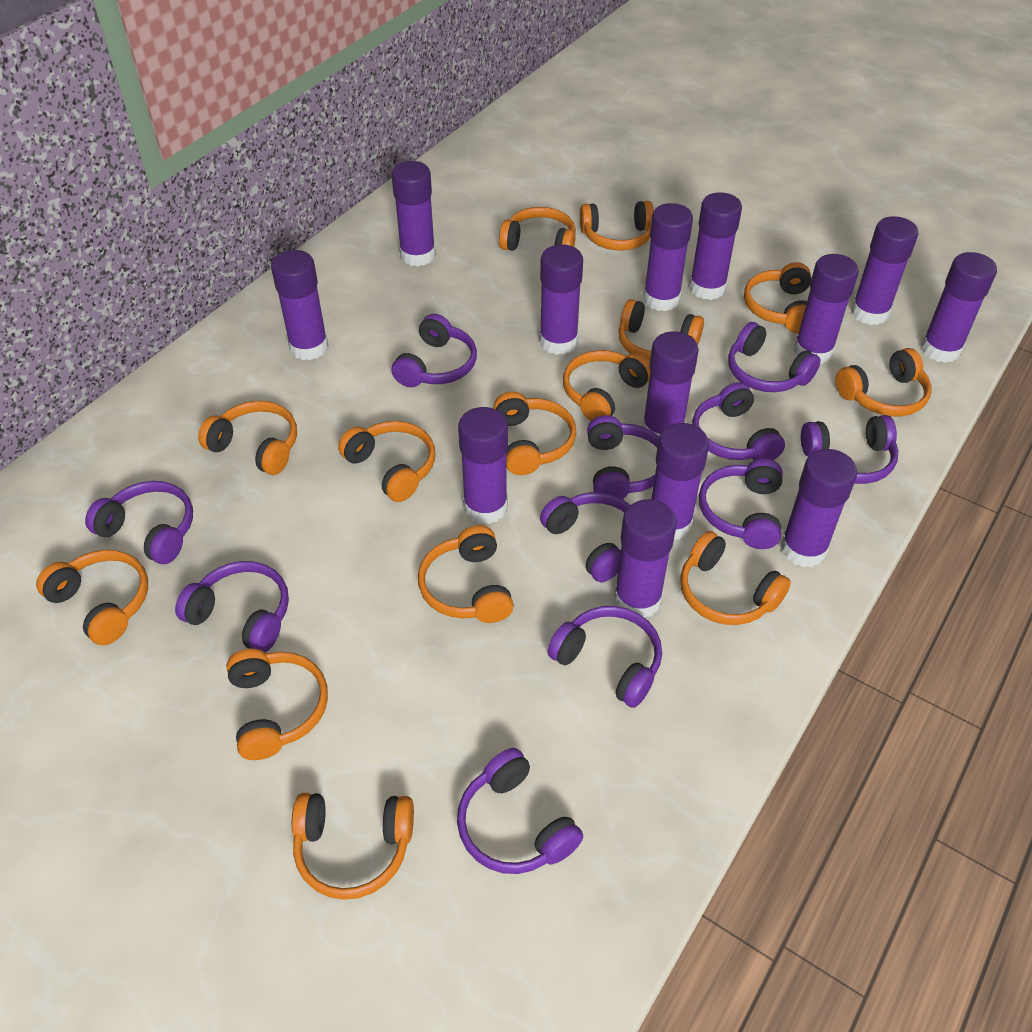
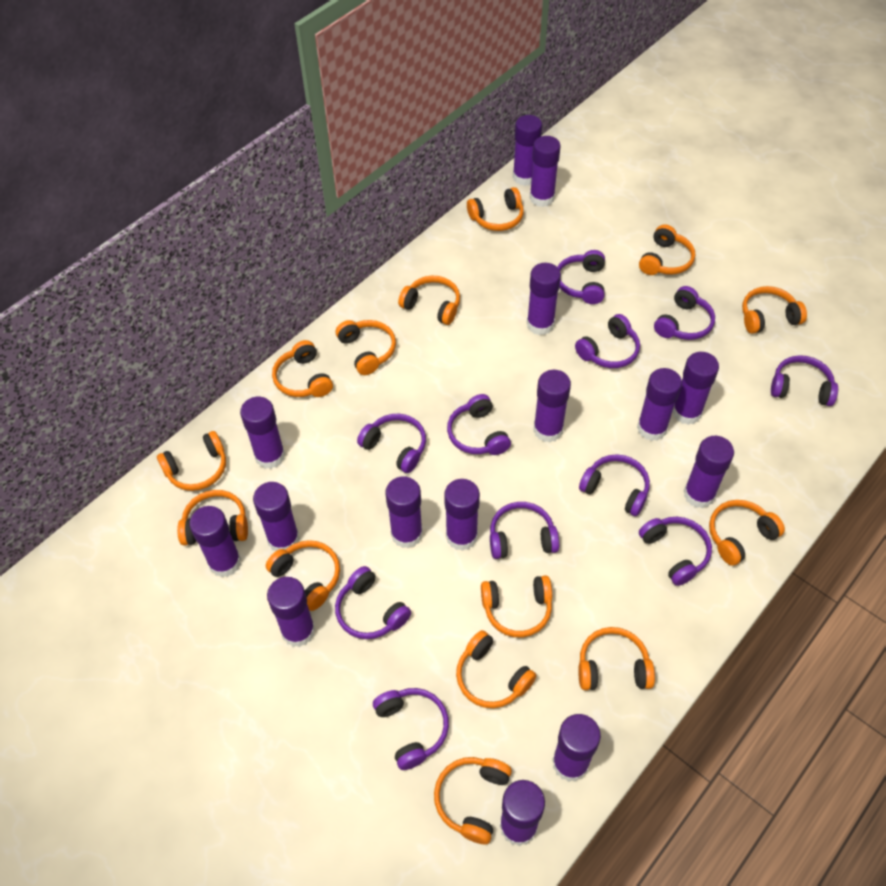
purple glue stick: [271,250,328,360] [391,161,436,266] [458,407,508,524] [540,244,583,355] [614,499,677,618] [642,331,699,436] [643,203,693,311] [652,423,709,540] [689,192,742,300] [780,449,857,567] [793,254,859,364] [851,216,918,325] [921,252,997,363] = 13 -> [189,506,241,577] [240,397,285,469] [253,482,300,551] [267,577,315,647] [385,476,423,549] [444,479,480,551] [500,780,545,846] [513,115,542,186] [527,263,561,335] [529,136,561,207] [533,370,571,442] [552,714,601,782] [637,368,682,441] [672,352,719,425] [684,436,734,508] = 15

